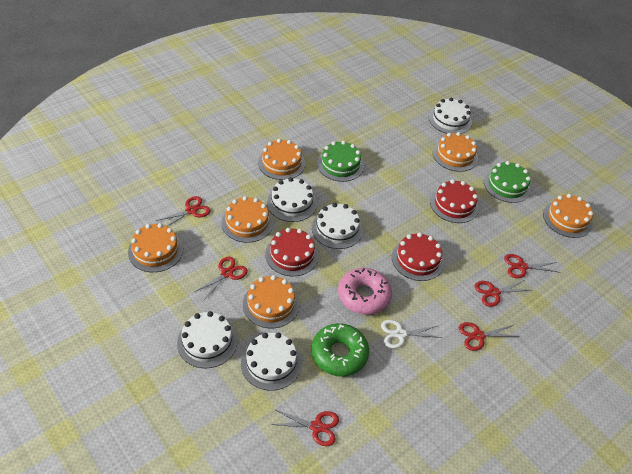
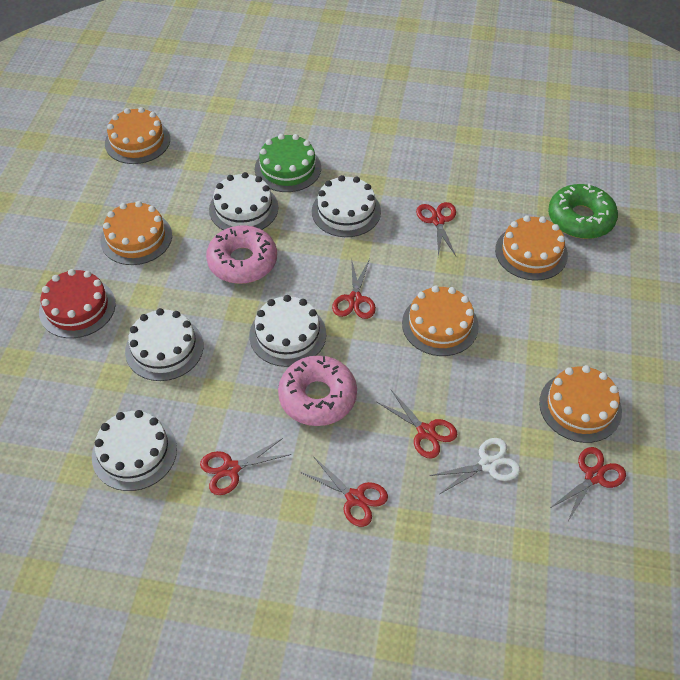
green cake: [317,141,364,182] [484,161,531,203] = 2 -> [255,134,321,192] = 1
orange cake: [128,223,183,272] [221,196,273,243] [243,275,299,328] [258,139,305,180] [433,132,478,172] [543,194,593,238] = 6 -> [100,201,172,265] [105,107,170,164] [402,285,479,356] [495,215,568,280] [539,365,622,443] = 5
pink donut: [338,268,392,315] = 1 -> [206,225,277,284] [278,355,357,426] = 2
red cake: [265,228,319,276] [392,233,444,281] [430,180,479,223] = 3 -> [39,269,116,338] = 1

